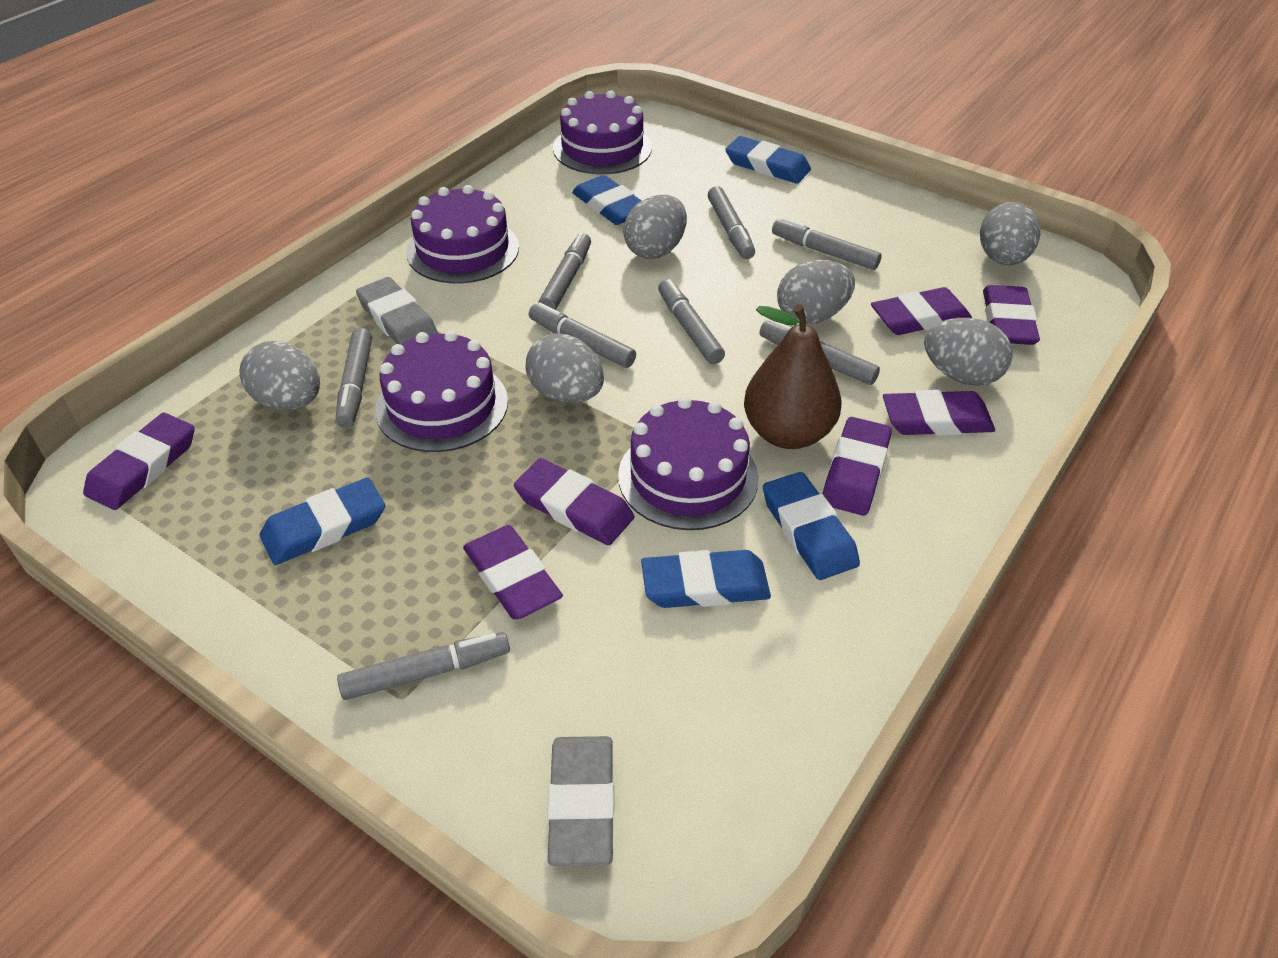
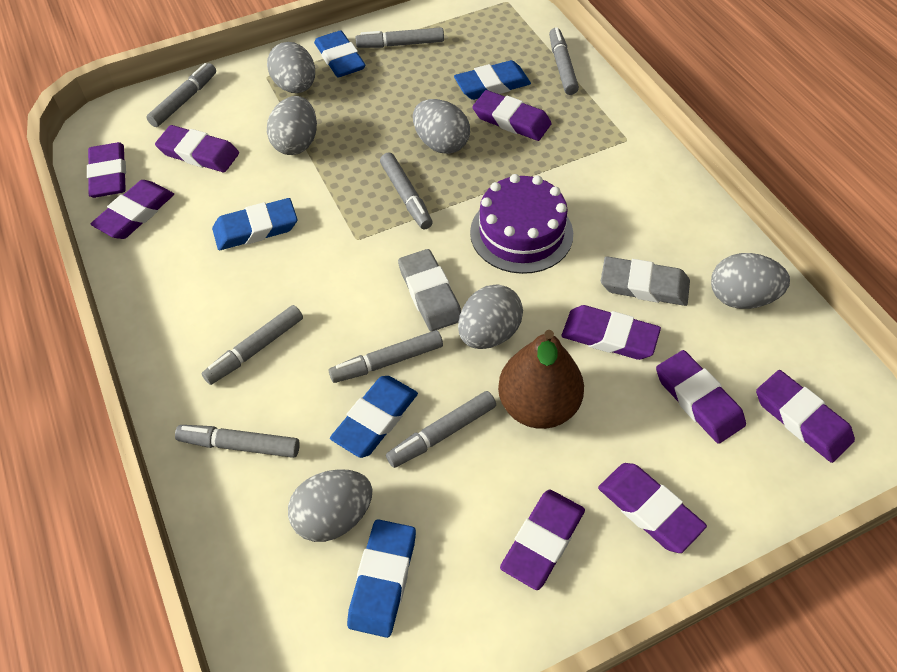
purple cake: [375,330,508,452] [406,185,519,284] [553,91,652,174] [618,397,759,530] = 4 -> [470,174,573,274] = 1
purple eraser: [83,413,195,510] [463,525,563,619] [514,458,634,546] [823,417,892,516] [871,287,972,335] [883,390,995,436] [983,285,1040,345] = 7 -> [87,142,126,198] [91,180,174,239] [155,125,239,172] [472,90,552,141] [500,489,585,590] [562,305,661,360] [598,463,707,553] [656,350,746,444] [756,370,855,463] = 9

